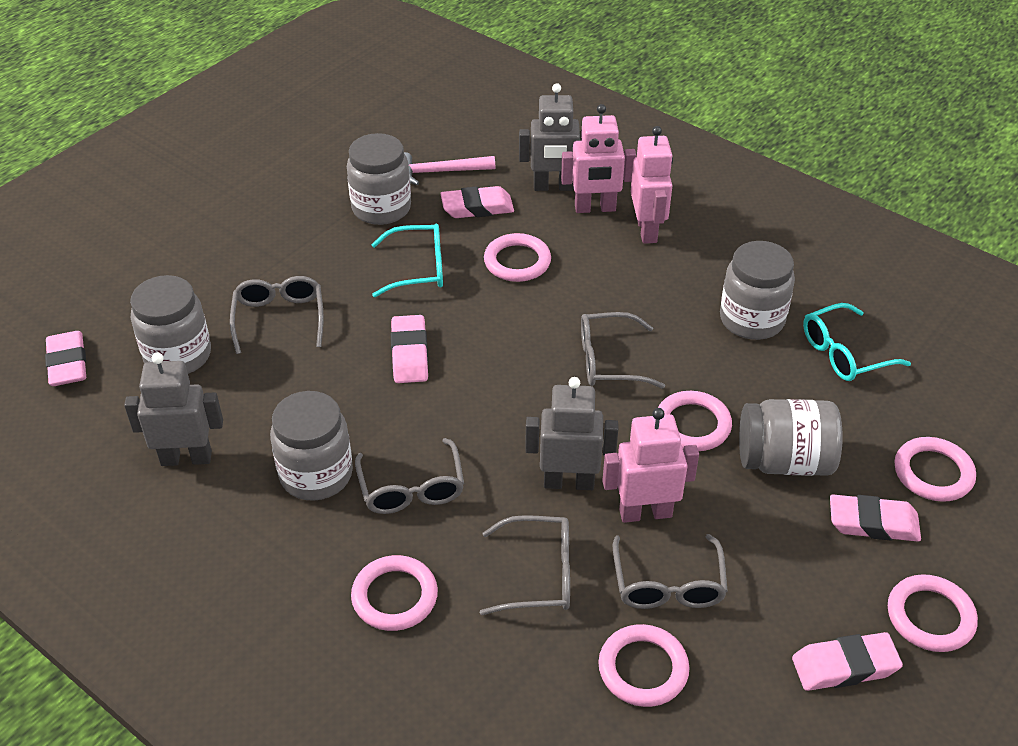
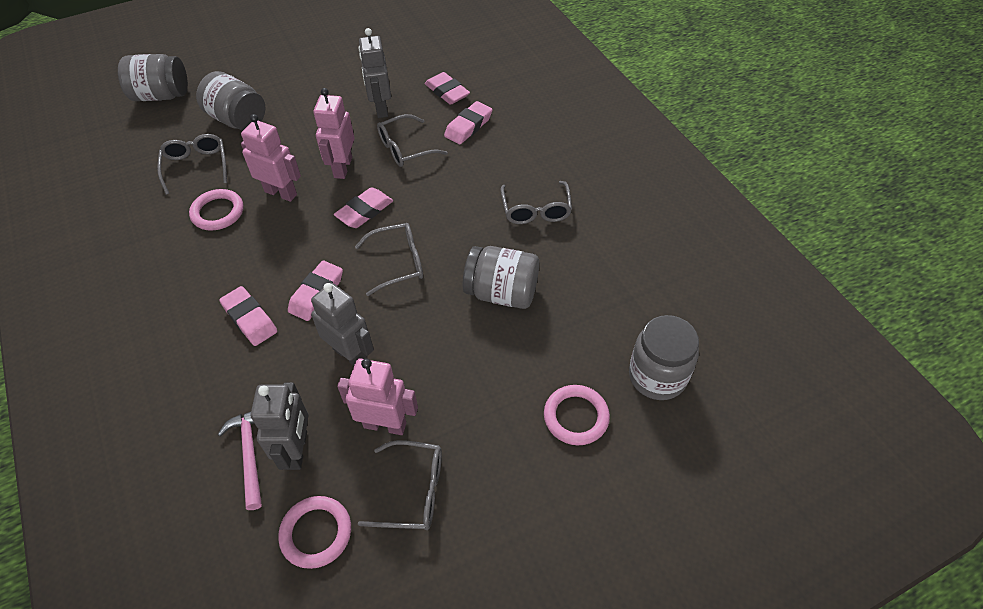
grey jar: [130,275,211,374] [270,391,353,501] [347,133,411,225] [720,241,795,340] [739,399,843,476] = 5 -> [118,54,188,101] [196,71,266,131] [463,246,539,309] [629,315,699,400] = 4
pink ring: [351,555,438,631] [484,233,551,282] [598,624,690,707] [658,391,732,451] [888,574,978,652] [894,437,976,502] = 6 -> [189,189,244,231] [278,496,351,569] [544,385,610,445] = 3
turquoise glasses: [371,224,443,297] [803,303,911,381] = 2 -> none = 0

